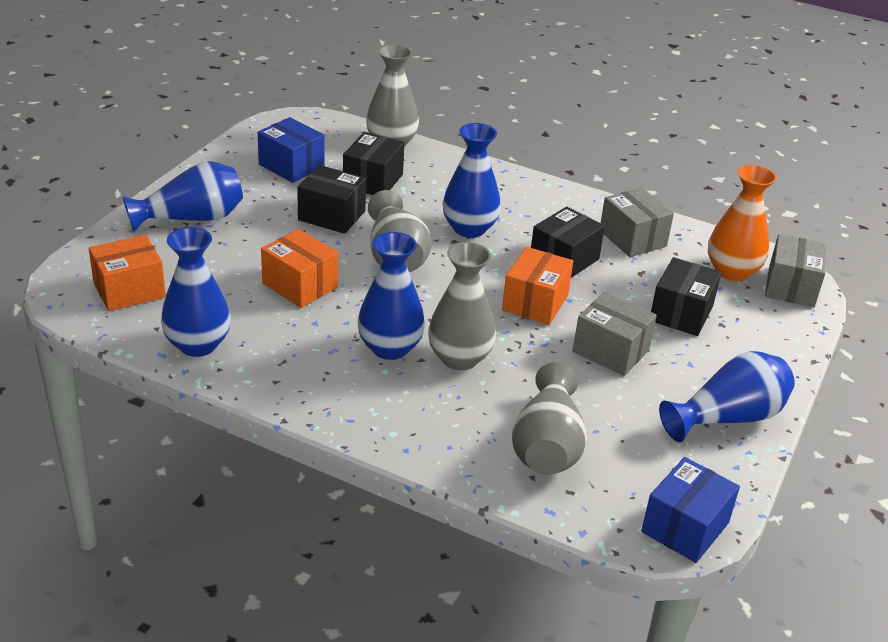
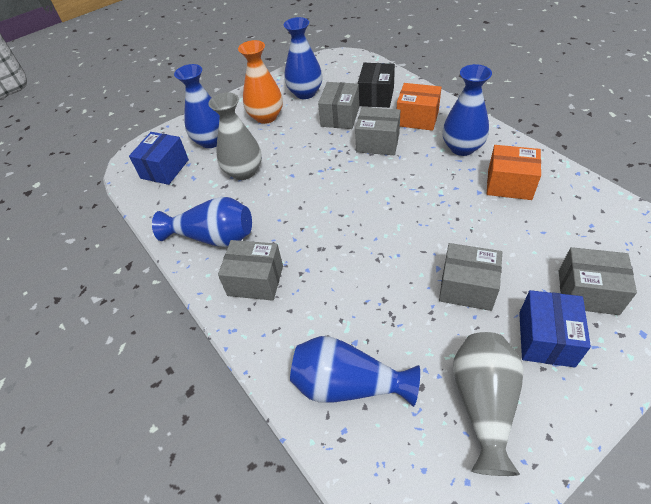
black box: [297,165,366,234] [343,132,404,195] [531,207,605,278] [651,257,722,336] = 4 -> [358,63,395,108] = 1
grey box: [573,292,657,376] [601,188,674,257] [765,234,827,307] = 3 -> [218,240,283,301] [318,82,359,129] [355,107,400,155] [439,243,502,311] [559,247,637,315] = 5
grey vase: [366,44,419,147] [368,190,432,272] [428,242,496,370] [512,362,587,475] = 4 -> [208,92,262,180] [453,332,524,476] = 2
orange box: [89,235,166,311] [261,229,338,308] [502,247,573,325] = 3 -> [397,83,442,131] [487,145,541,200] = 2

